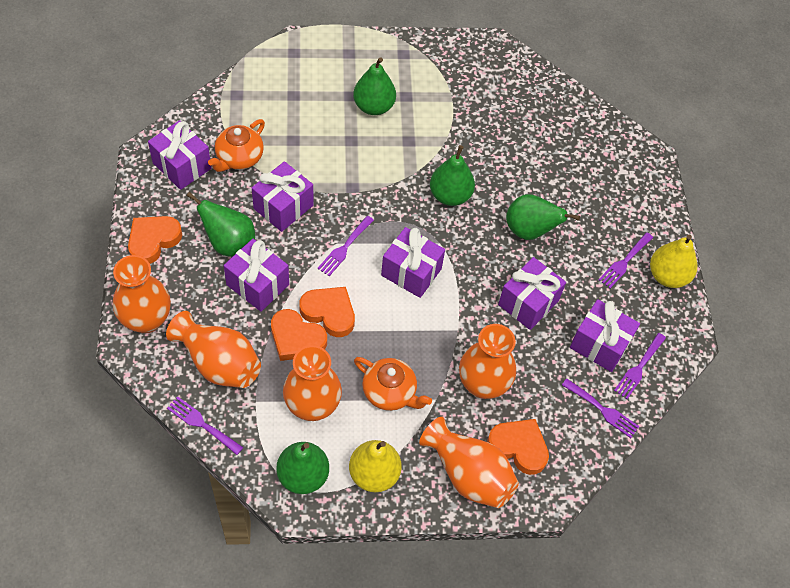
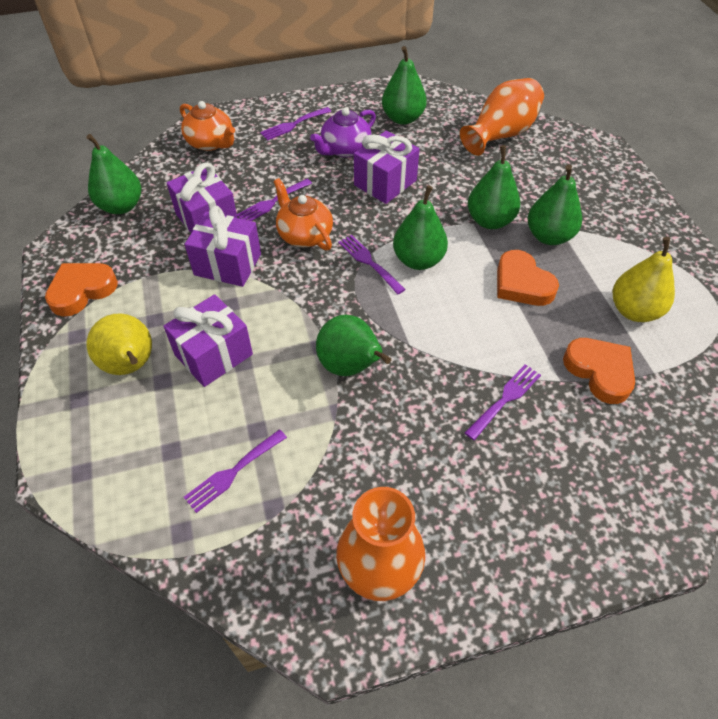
green pear: [187,192,255,257] [276,442,329,494] [353,57,396,115] [430,145,475,206] [506,194,580,240] = 5 -> [86,134,141,214] [316,314,391,376] [382,46,427,125] [393,185,448,270] [468,145,520,229] [528,164,582,245] = 6
orange heart: [128,216,182,264] [271,309,327,361] [299,287,355,337] [487,419,549,475] = 4 -> [45,263,118,317] [497,250,559,306] [563,338,635,404] = 3
orange vase: [113,255,171,333] [166,311,261,388] [283,345,342,421] [419,417,519,508] [459,324,516,399] = 5 -> [336,487,425,601] [460,78,544,156] = 2
purple gift: [148,120,211,190] [224,239,289,312] [252,161,313,232] [381,227,445,298] [498,257,566,330] [570,299,640,372] = 6 -> [163,294,253,387] [167,163,237,233] [185,206,261,287] [354,130,420,204] = 4
purple teapot: none = 0 -> [310,107,376,157] = 1

